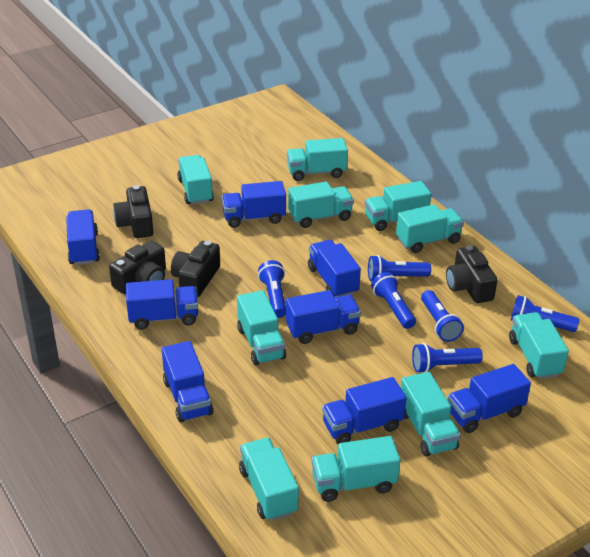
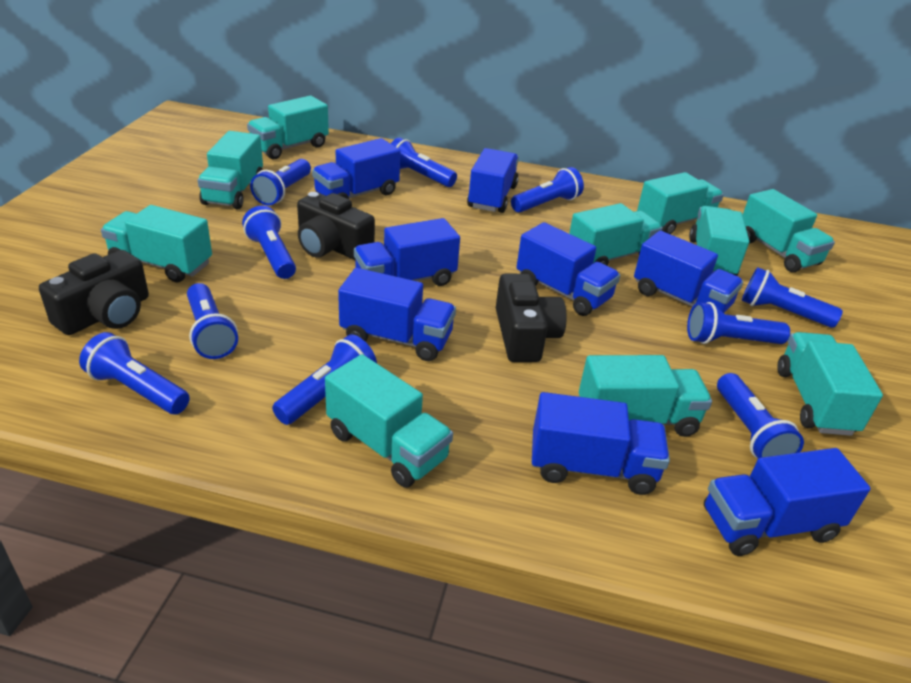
black camera: [109,241,166,294] [113,185,153,238] [171,241,220,297] [446,245,497,303] = 4 -> [39,250,149,335] [297,192,375,260] [496,274,567,362] = 3
blue flashlight: [258,260,286,318] [368,255,431,281] [371,272,416,329] [412,343,483,373] [421,290,464,342] [511,295,579,332] = 6 -> [79,332,190,414] [187,283,238,359] [242,206,296,279] [250,159,311,206] [272,334,377,425] [391,137,457,187] [511,167,584,213] [687,302,790,344] [717,373,804,459] [742,267,843,328] = 10

